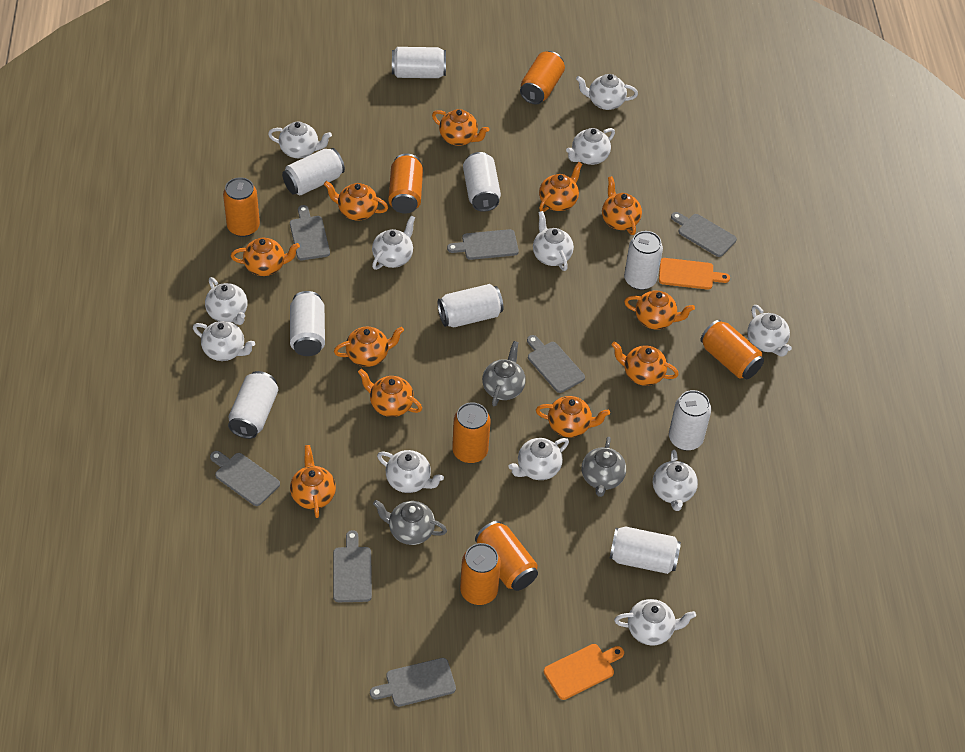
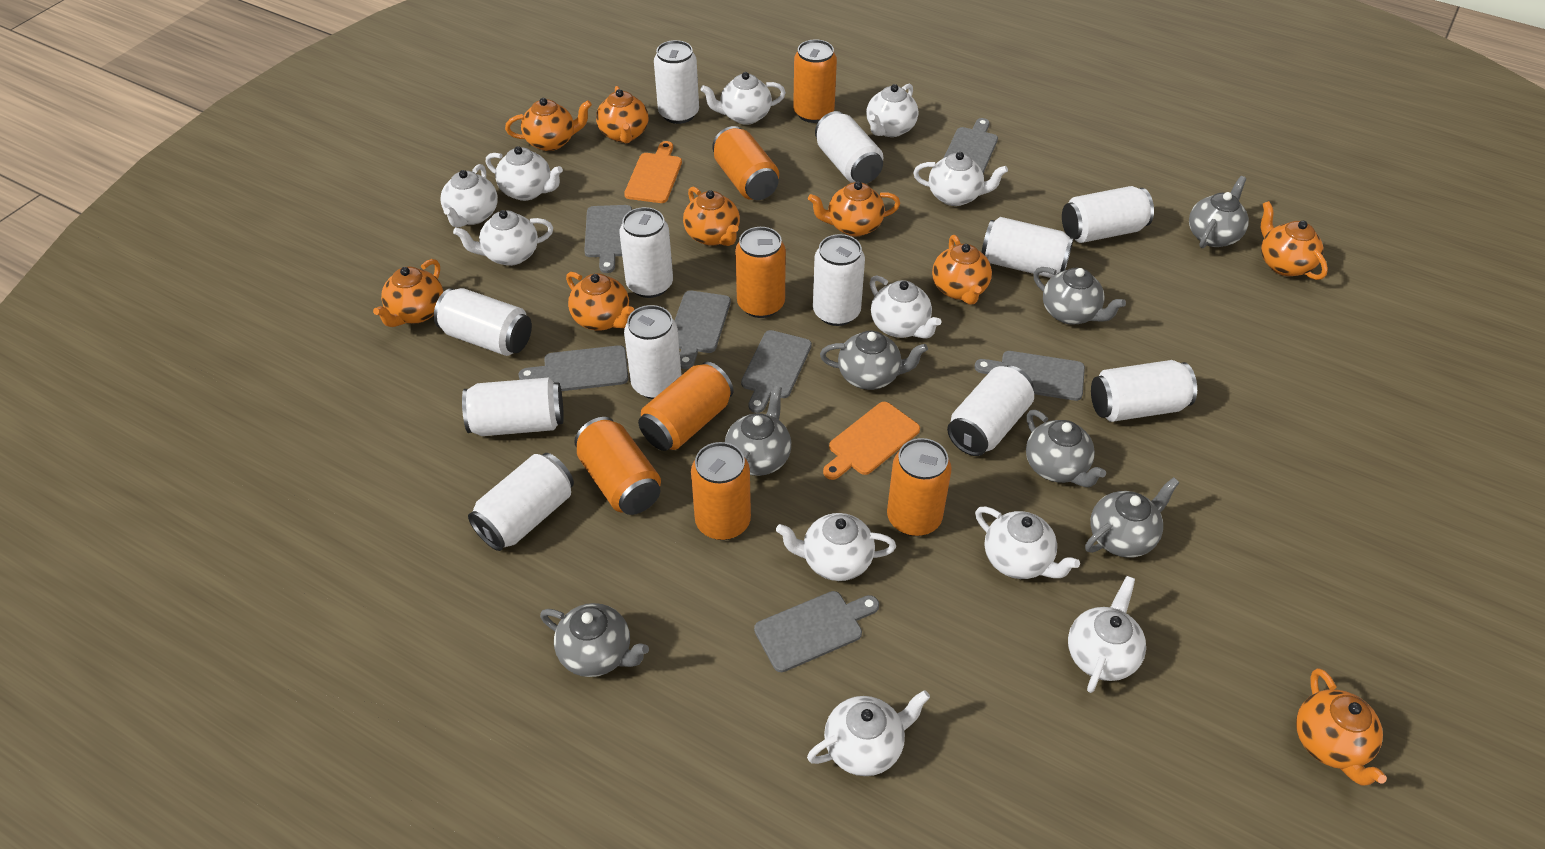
grey teapot: [373,500,447,545] [482,341,526,406] [582,437,626,497] = 3 -> [540,603,649,677] [725,386,791,476] [820,331,928,390] [1026,410,1106,487] [1033,267,1126,325] [1085,477,1180,558] [1189,176,1249,248] = 7
orange teapot: [231,238,300,276] [290,445,336,518] [324,181,388,221] [334,327,404,367] [358,369,422,417] [432,109,489,146] [536,396,610,438] [539,162,582,212] [602,176,642,235] [611,342,679,386] [624,291,695,330] = 11 -> [373,259,443,327] [505,98,592,151] [566,272,634,331] [596,86,648,143] [683,187,740,246] [808,181,900,236] [932,235,992,305] [1261,201,1328,280] [1296,668,1387,786] = 9
white can: [228,371,278,439] [282,148,345,196] [290,291,325,356] [392,47,446,78] [438,284,503,327] [463,152,501,212] [609,526,681,574] [624,231,663,290] [669,390,711,451] = 9 -> [434,288,532,356] [462,378,564,436] [468,453,574,551] [620,207,673,298] [624,305,682,399] [654,40,699,124] [813,234,865,326] [815,111,883,184] [947,365,1034,456] [982,217,1074,278] [1062,186,1154,243] [1091,360,1197,422] = 12
white teapot: [193,321,255,361] [205,277,248,325] [268,121,332,158] [372,215,415,270] [377,450,444,493] [508,438,569,480] [533,211,574,271] [566,128,615,165] [576,74,638,110] [614,599,696,646] [653,450,698,511] [747,305,792,357] = 12 -> [440,164,498,228] [453,210,553,266] [486,146,563,201] [701,72,786,125] [776,513,896,581] [807,690,930,776] [866,84,918,137] [870,275,942,339] [913,152,1008,206] [975,507,1080,579] [1068,576,1146,693] = 11

